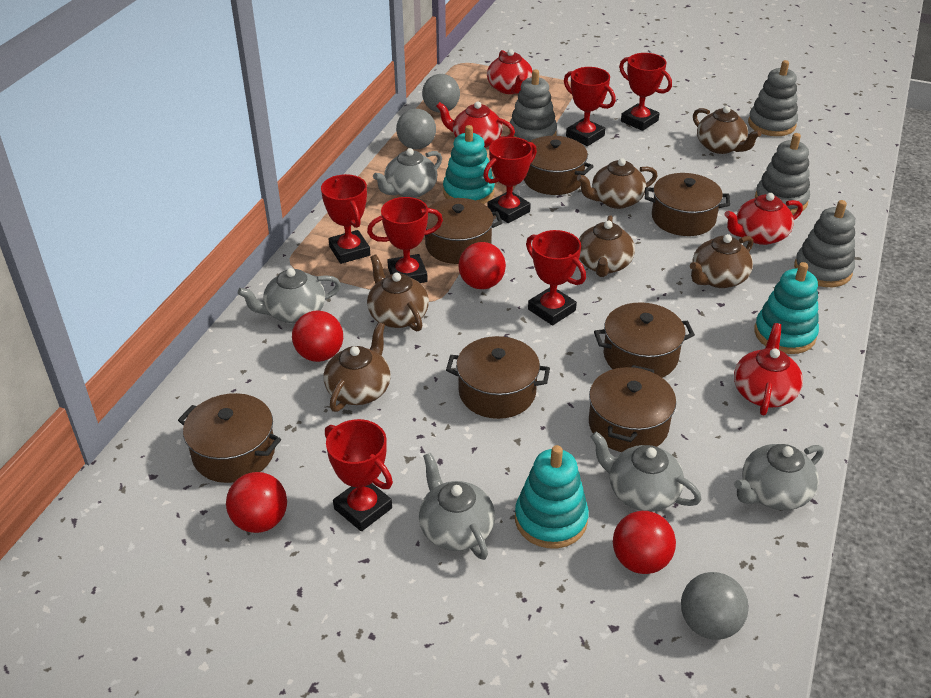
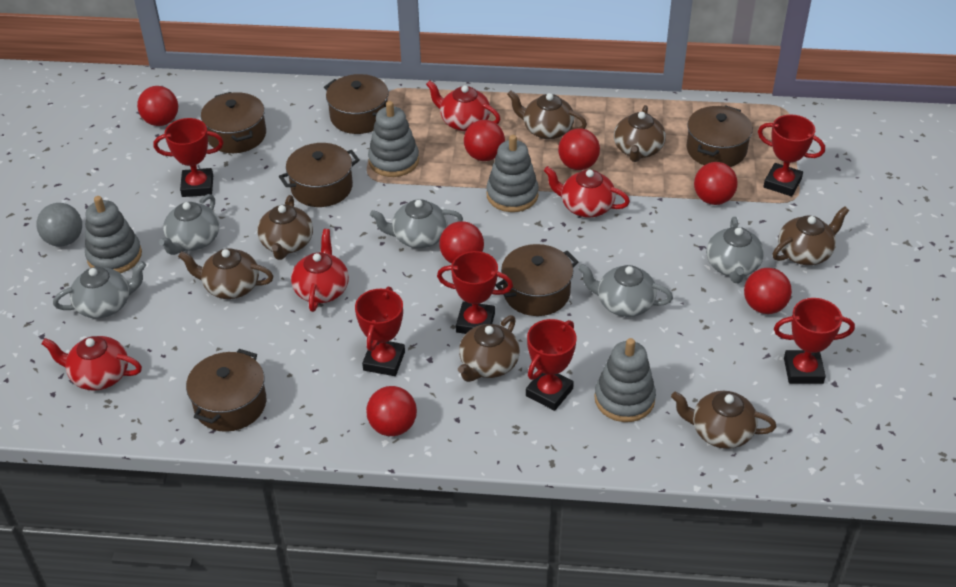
brown pot: [178,393,281,483] [424,198,502,264] [446,336,550,419] [524,136,594,195] [589,365,676,452] [594,302,695,378] [645,173,730,236] = 7 -> [186,349,266,432] [201,92,266,153] [279,143,360,207] [324,74,389,134] [495,244,578,316] [686,105,753,167] = 6
brown teapot: [324,322,391,412] [367,255,429,331] [577,158,658,209] [579,215,635,277] [690,234,753,288] [693,106,761,154] = 6 -> [178,248,273,299] [257,195,313,260] [458,315,520,382] [507,90,587,140] [614,105,666,162] [671,391,776,449] [773,206,849,265] = 7
grey ball: [396,109,436,149] [422,74,460,113] [681,572,748,640] = 3 -> [36,203,82,247] = 1
red ball: [226,472,287,533] [292,311,343,362] [458,242,506,289] [613,511,676,574] = 4 -> [137,86,178,126] [366,386,417,436] [439,221,484,264] [464,120,505,161] [558,128,600,170] [694,162,738,205] [744,268,792,314] = 7
red trophy: [321,174,370,264] [325,419,393,531] [367,197,443,283] [483,137,537,223] [526,230,586,325] [564,67,616,146] [619,53,672,131] = 7 -> [154,118,224,197] [355,287,405,376] [437,251,513,334] [526,319,576,411] [758,114,825,196] [774,298,855,384] = 6
turquoise stacking toy: [443,125,495,204] [515,445,589,549] [754,262,819,354] = 3 -> none = 0

